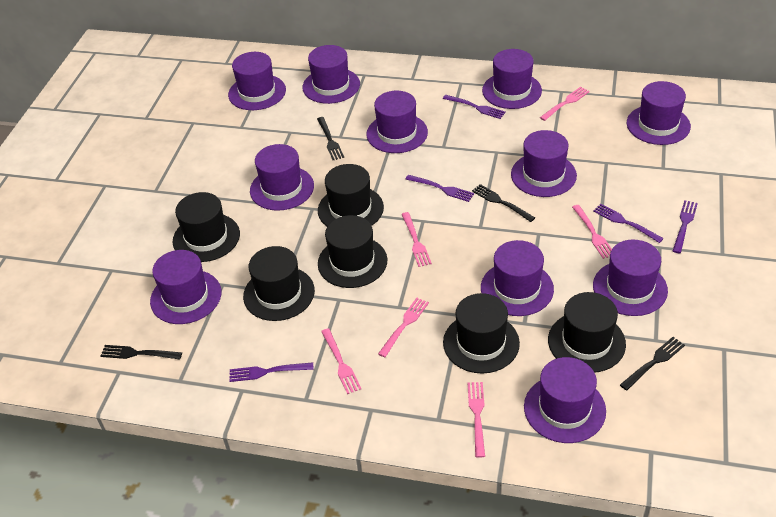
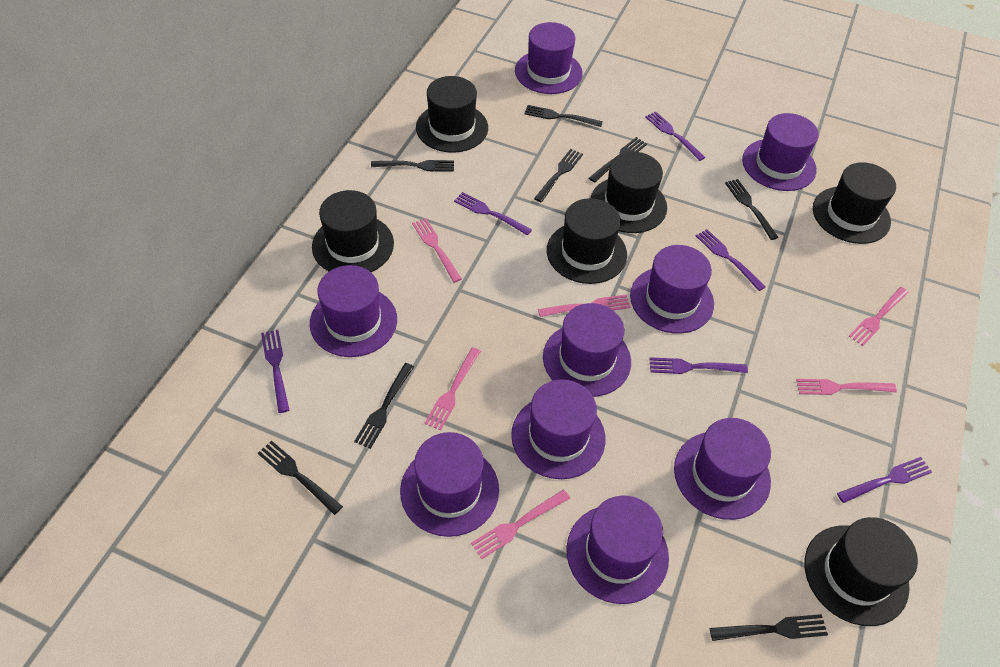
black fork: [101,345,182,360] [317,117,344,160] [472,184,535,222] [620,337,685,391] = 4 -> [258,441,343,515] [354,363,414,449] [371,160,454,172] [524,105,603,127] [534,149,583,202] [589,137,647,183] [710,614,828,641] [725,179,779,240] = 8
purple fork: [229,362,314,382] [406,175,474,202] [443,95,506,119] [593,204,664,243] [673,200,698,253] = 5 -> [261,330,289,413] [454,192,532,236] [645,111,706,161] [649,357,748,374] [696,229,765,291] [837,457,932,503] = 6
purple hat: [150,250,221,324] [228,52,286,110] [250,144,314,211] [302,45,360,104] [366,91,428,153] [481,240,554,316] [482,49,542,109] [511,130,577,197] [524,357,606,443] [593,239,668,316] [627,81,691,145] = 11 -> [310,265,397,357] [400,432,499,537] [511,379,606,479] [515,22,583,94] [543,303,631,397] [566,496,669,604] [630,245,714,334] [674,418,771,520] [742,113,819,191] = 9

